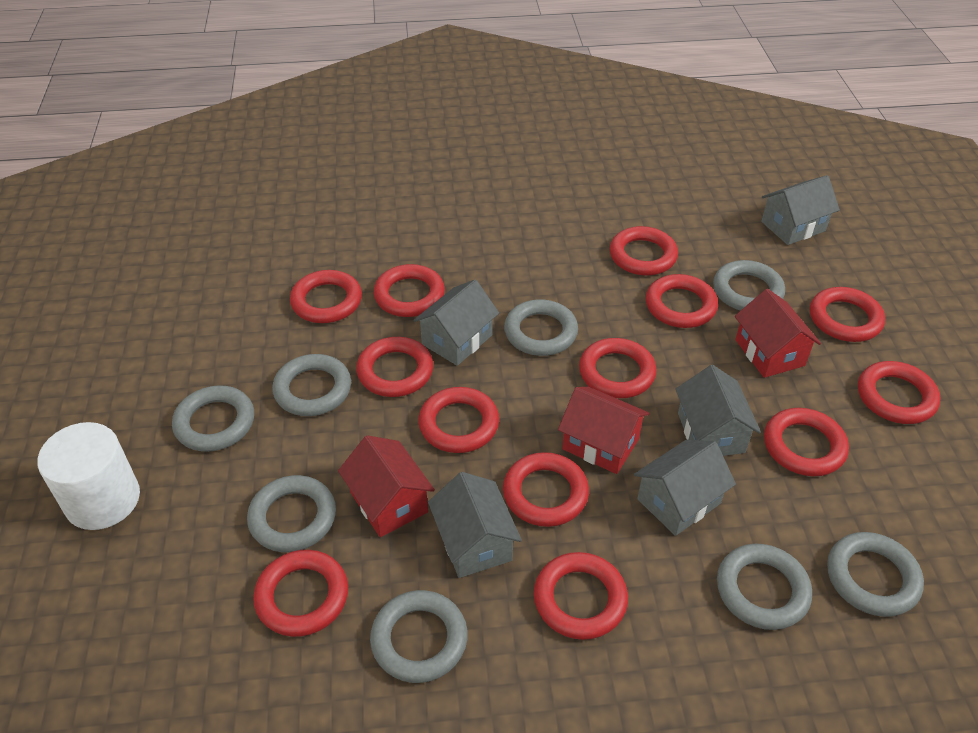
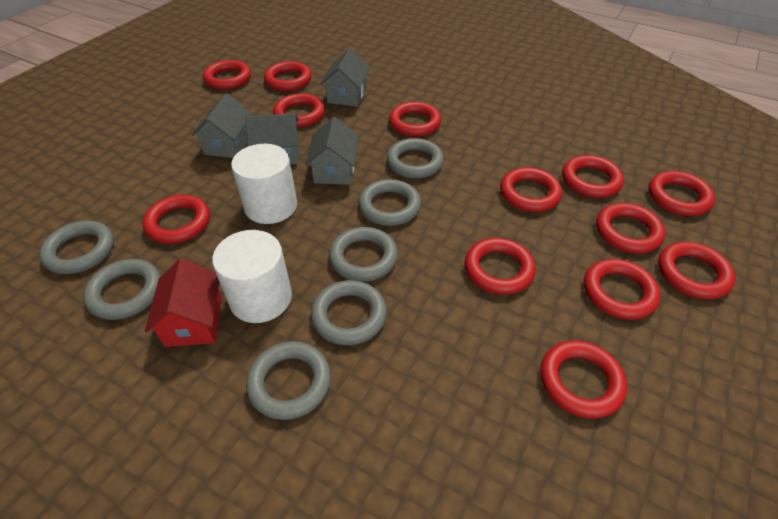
grey house: [413,280,499,366] [428,472,522,578] [634,440,736,536] [676,365,761,456] [761,175,840,245] = 5 -> [192,93,252,158] [245,113,299,164] [305,117,359,185] [320,48,370,107] = 4
grey ring: [172,385,254,452] [247,475,336,552] [272,354,351,416] [370,590,468,683] [504,299,578,356] [713,260,785,311] [717,544,812,630] [827,532,924,617] = 8 -> [39,221,114,274] [83,259,161,320] [246,341,331,420] [311,280,387,345] [329,227,398,282] [359,179,421,226] [386,138,444,178] = 7
red house: [338,435,435,537] [558,387,650,474] [735,289,821,378] = 3 -> [145,258,222,347] = 1
white cylinder: [37,422,140,530] = 1 -> [212,230,292,323] [231,144,297,224] = 2

